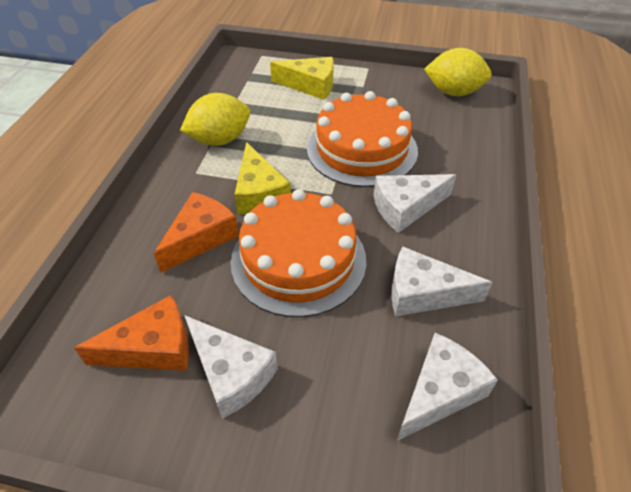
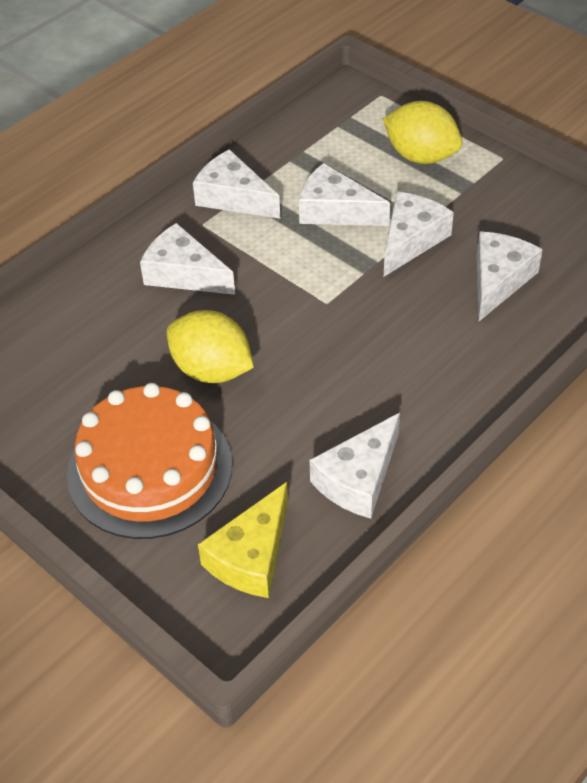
orange cake: [231,189,366,317] [307,91,418,187] = 2 -> [67,383,232,539] = 1
orange cheese: [74,295,189,371] [154,192,239,273] = 2 -> none = 0
white cheese: [184,315,278,419] [373,174,456,233] [391,246,493,316] [397,333,498,441] = 4 -> [140,223,235,295] [193,149,280,219] [299,163,390,226] [310,413,400,519] [384,192,454,276] [477,232,543,322] = 6
yellow cheese: [234,142,291,214] [270,57,334,100] = 2 -> [198,482,288,598] = 1

